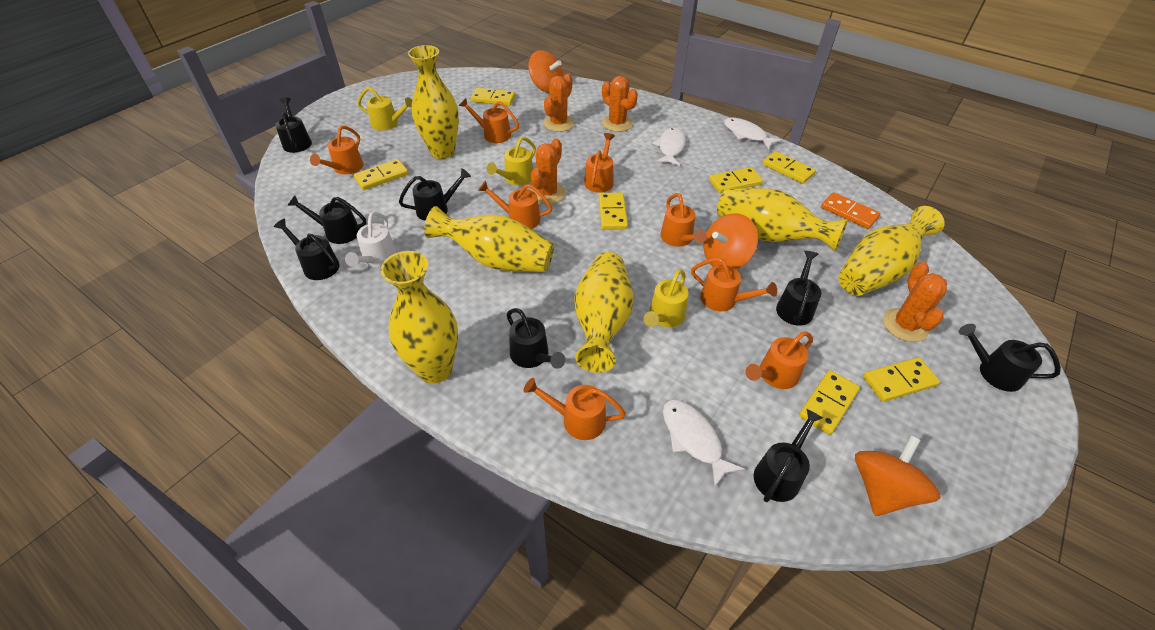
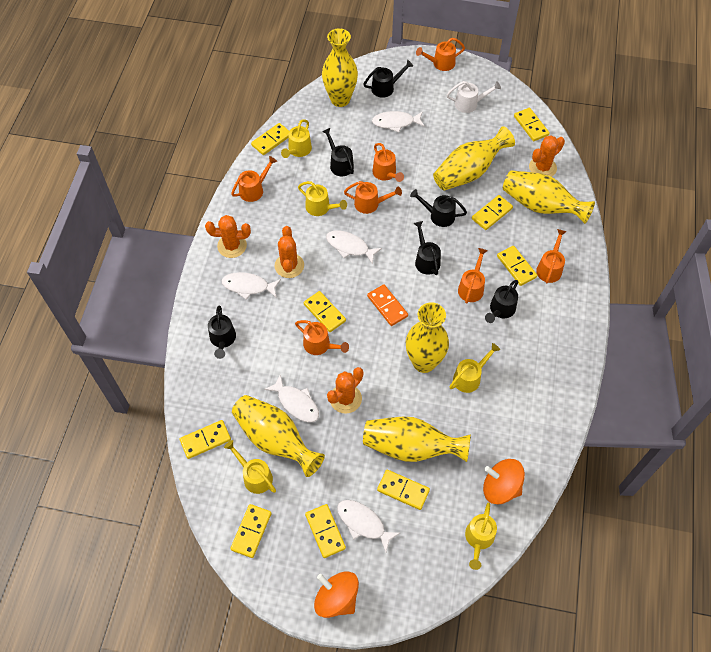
black watering can: [274,218,340,280] [275,97,312,153] [288,196,367,244] [399,168,471,221] [507,308,565,369] [754,409,823,502] [776,251,822,326] [959,324,1061,392] = 8 -> [208,305,236,359] [322,128,354,176] [363,60,413,98] [410,189,467,227] [414,221,441,275] [485,280,518,323] = 6
orange spinning top: [528,50,564,93] [703,213,758,269] [855,436,941,516] = 3 -> [314,571,359,618] [483,459,525,505] = 2
orange watering can: [310,126,364,174] [459,98,519,143] [478,181,553,229] [523,378,626,440] [584,133,615,193] [660,193,707,247] [691,258,777,311] [745,332,813,389] = 8 -> [231,156,277,202] [295,320,349,355] [344,181,402,214] [372,143,404,182] [416,38,465,71] [458,248,488,304] [536,229,567,283] = 7
white fish: [653,127,686,166] [663,399,745,488] [724,118,782,150] = 3 -> [222,272,281,300] [264,375,319,423] [326,230,382,264] [337,500,400,552] [372,111,425,132] = 5
yellow domino: [354,159,409,190] [471,88,515,106] [599,193,628,230] [709,167,763,193] [762,151,816,184] [799,370,860,435] [863,357,940,402] = 7 -> [180,420,231,459] [230,504,271,558] [251,123,289,155] [304,291,346,332] [305,504,346,558] [377,470,430,510] [472,195,513,230] [497,246,537,286] [514,108,550,141] = 9
yellow watering can: [357,87,412,131] [486,137,536,186] [644,269,688,327] = 3 -> [224,440,276,494] [281,119,312,158] [298,181,347,216] [449,343,500,393] [465,502,497,570] = 5

